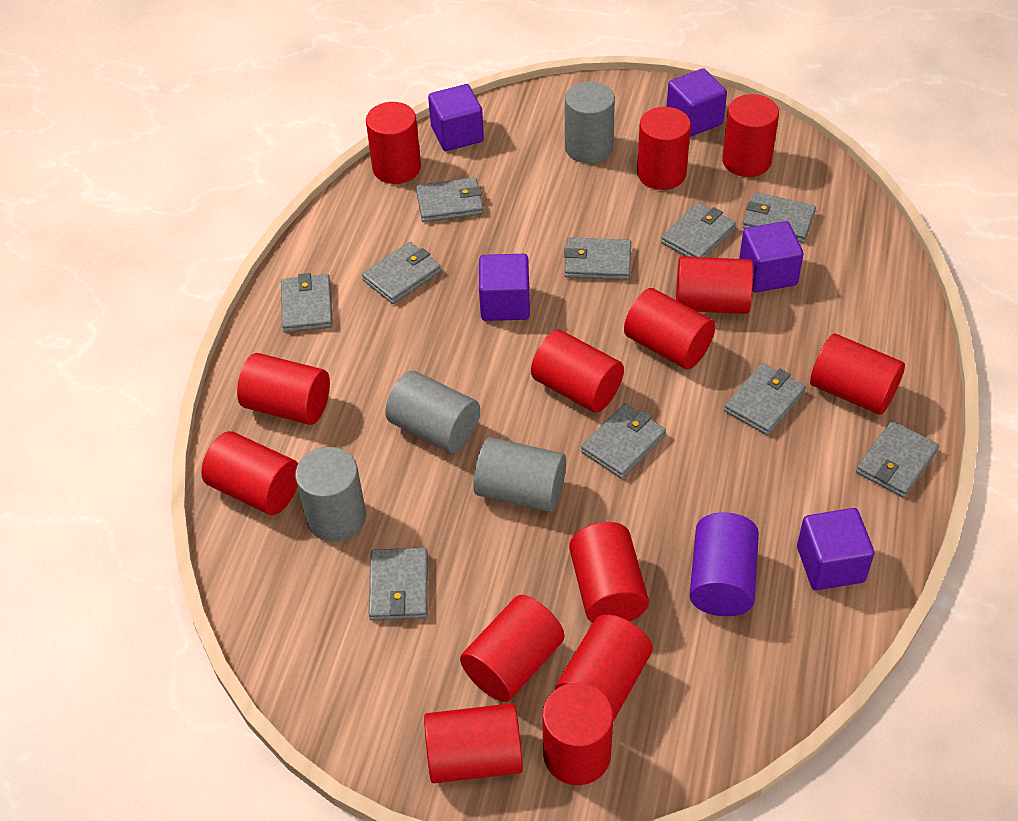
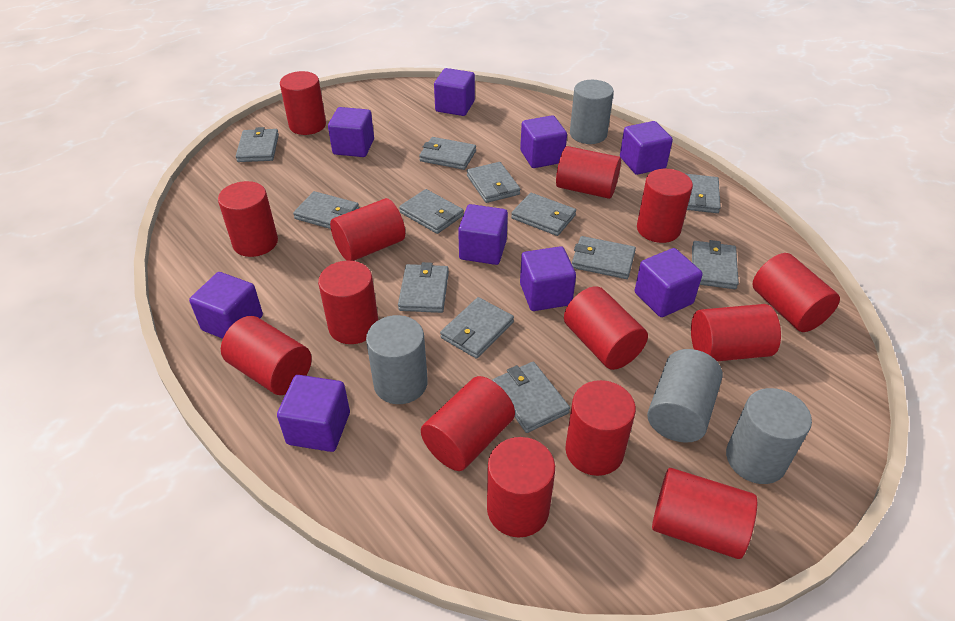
grey wallet: [281,273,333,332] [362,242,441,304] [369,547,428,621] [416,177,484,222] [564,237,631,280] [581,404,666,479] [661,203,736,257] [724,363,806,435] [743,192,816,243] [856,421,939,498] = 10 -> [236,127,279,162] [293,191,359,229] [398,262,449,313] [399,189,464,234] [419,137,476,170] [440,297,514,359] [467,162,521,203] [492,362,570,433] [511,193,576,236] [572,236,636,279] [684,173,721,213] [692,240,739,289] = 12
purple cube: [428,84,484,151] [479,254,530,321] [667,68,727,137] [739,221,803,292] [797,508,874,590] = 5 -> [189,272,263,339] [277,375,350,452] [328,107,374,157] [434,68,475,116] [458,204,508,265] [520,115,567,168] [520,246,576,311] [620,121,673,175] [635,248,703,317] = 9
purple cylinder: [690,512,759,616] = 1 -> none = 0

